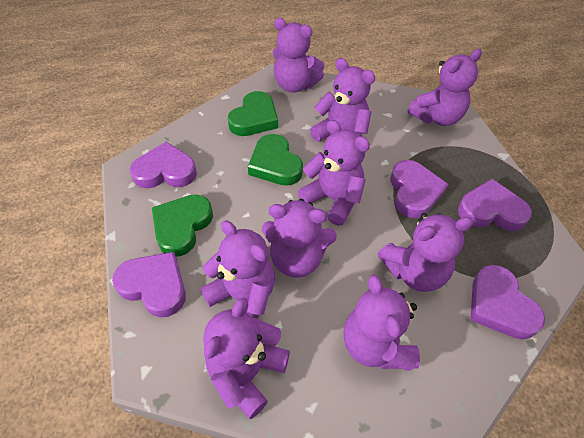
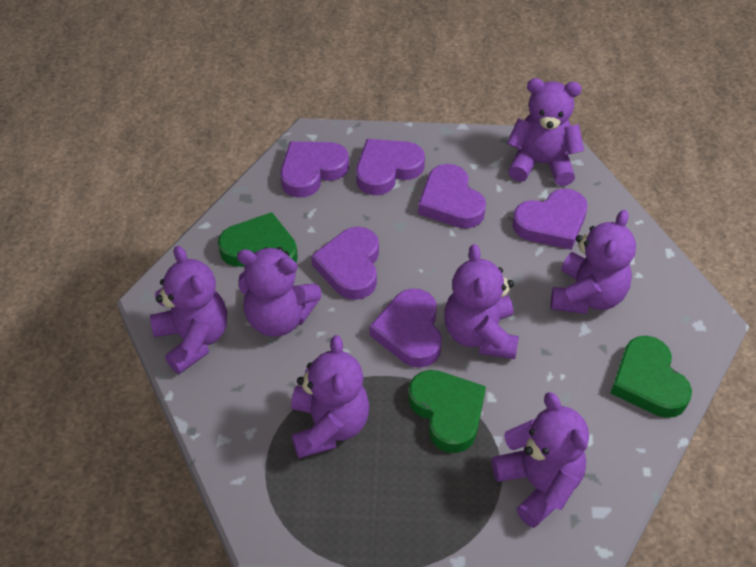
purple heart: [112,252,186,317] [130,142,197,188] [390,160,448,218] [458,179,532,231] [470,265,545,339] = 5 -> [280,141,349,198] [311,227,379,300] [356,139,425,195] [370,289,442,368] [418,164,486,229] [512,189,587,250] = 6
purple teddy bear: [200,220,275,319] [203,298,290,419] [262,199,337,278] [273,18,325,93] [298,120,370,226] [310,58,375,142] [343,275,420,371] [378,213,474,292] [407,49,482,126] = 9 -> [150,246,227,374] [237,247,322,337] [291,335,369,459] [444,244,519,359] [492,392,589,528] [507,78,584,186] [551,210,636,314] = 7

